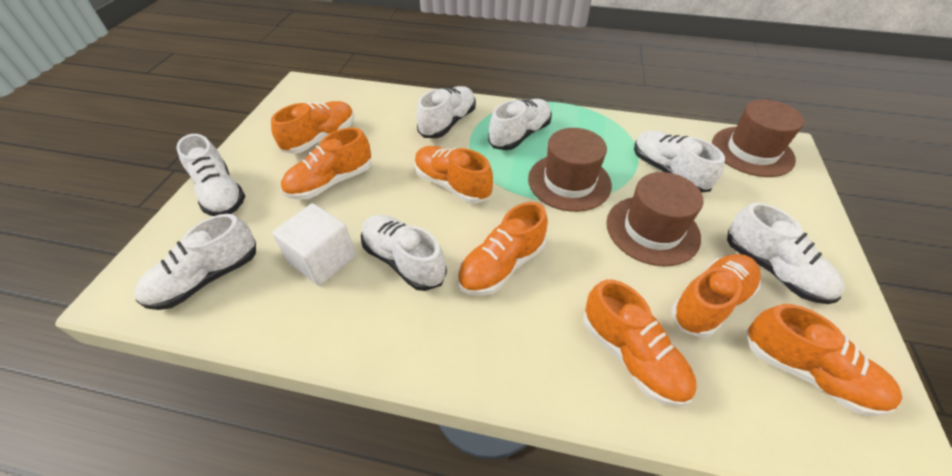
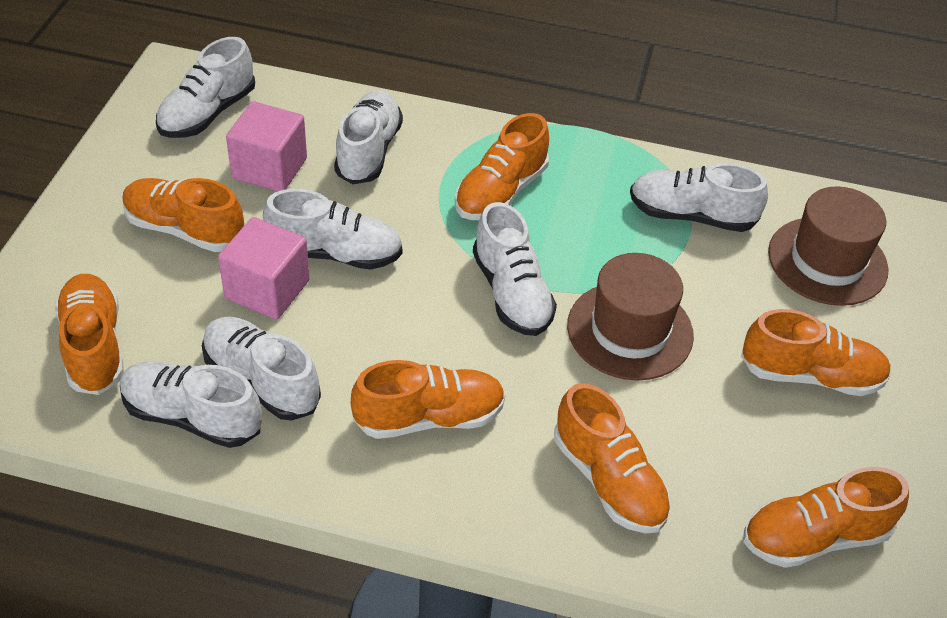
brown hat: [528,128,612,212] [606,172,703,266] [712,100,804,177] = 3 -> [567,253,694,380] [768,186,888,306] = 2
pink cube: none = 0 -> [218,217,310,320] [226,101,307,191] = 2
white cube: [272,203,356,286] = 1 -> none = 0

